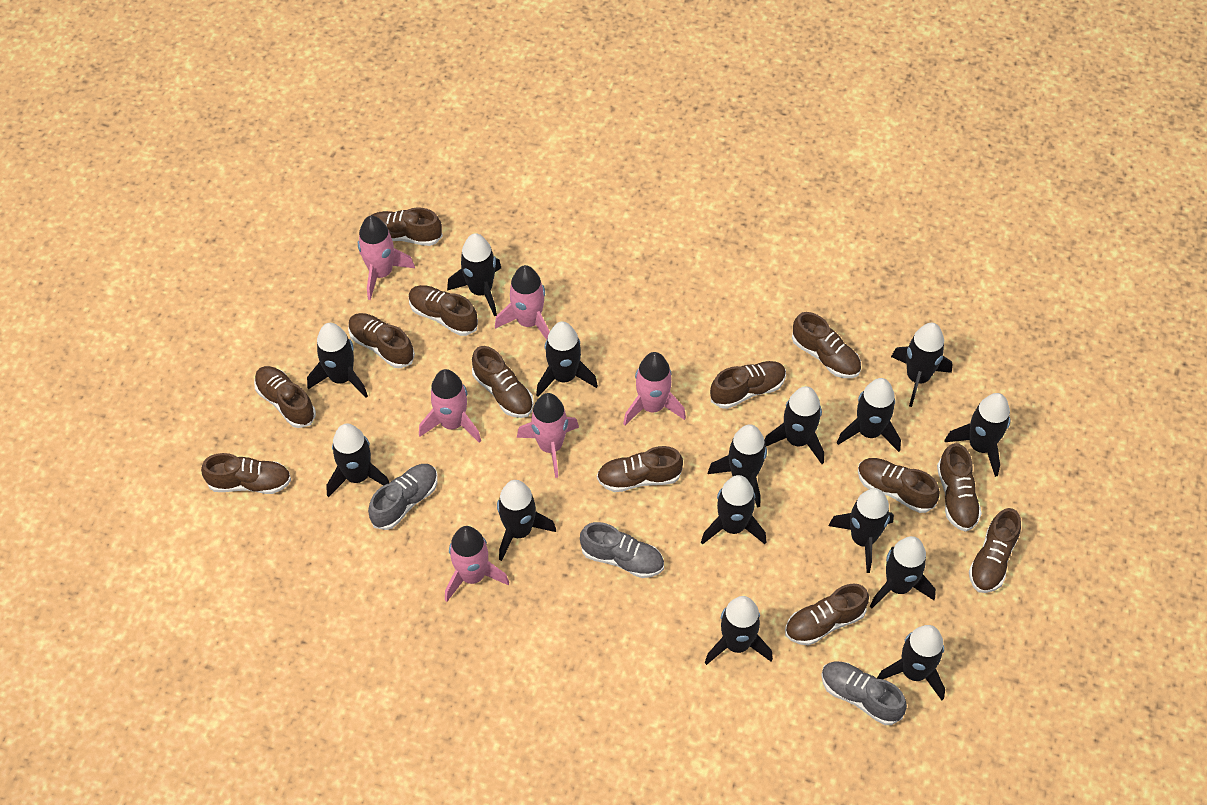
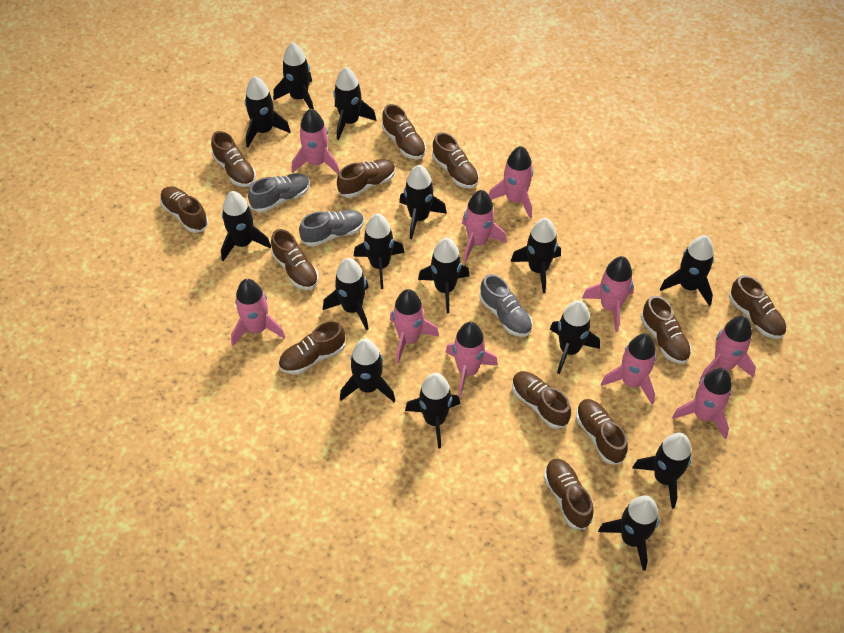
brown shoe: [201,453,291,494] [254,366,316,428] [348,313,415,368] [371,207,443,246] [409,285,478,336] [472,346,534,418] [597,446,683,492] [710,361,786,409] [785,584,869,645] [792,312,861,378] [858,458,940,513] [937,443,982,532] [969,508,1021,593] = 13 -> [160,186,209,233] [211,131,256,187] [271,229,319,290] [279,322,345,374] [337,159,396,198] [382,104,426,159] [432,132,479,188] [512,371,571,429] [544,459,594,530] [576,399,628,464] [641,296,691,364] [729,275,786,339] = 12
pink rocket: [358,216,415,300] [419,369,481,443] [445,526,509,602] [495,265,550,340] [517,393,579,478] [623,352,686,425] = 6 -> [231,279,285,346] [291,108,339,174] [390,289,439,364] [445,322,498,397] [462,190,507,263] [489,146,533,219] [582,256,634,332] [601,333,656,405] [672,368,732,439] [700,316,756,380] = 10

